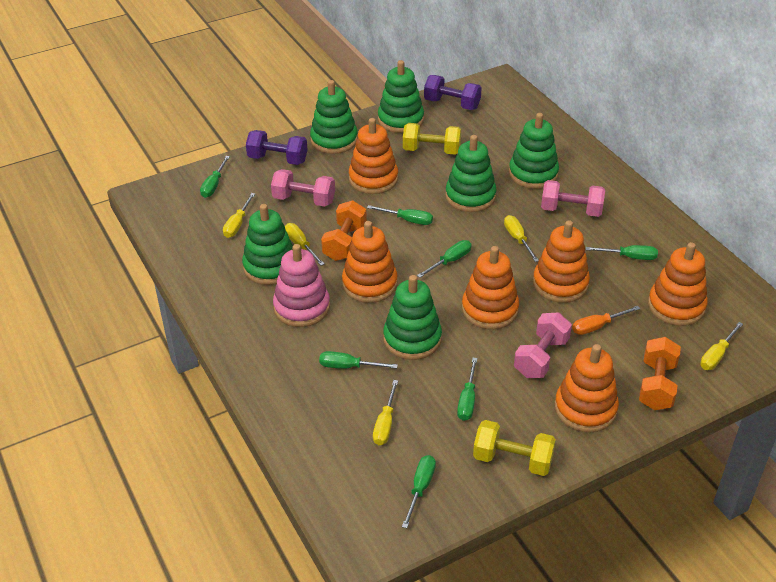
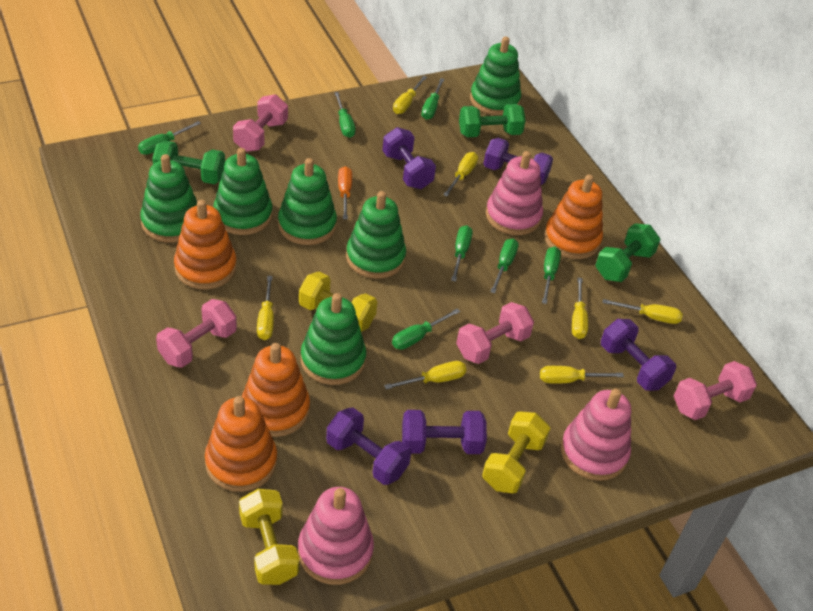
green dumbbell: none = 0 -> [152,140,225,184] [459,104,526,137] [596,223,661,282] = 3
orange dumbbell: [321,200,367,261] [639,337,681,410] = 2 -> none = 0
orange stacking toy: [342,221,397,303] [349,118,398,194] [462,246,519,329] [533,220,590,303] [555,344,619,432] [648,242,708,326] = 6 -> [174,200,237,290] [205,396,277,492] [242,343,310,437] [544,175,603,259] = 4
pink dumbbell: [271,169,335,206] [514,312,572,378] [541,180,605,217] = 3 -> [156,299,237,368] [233,94,288,152] [456,302,534,364] [674,361,757,420] = 4
pink stacking toy: [273,244,330,327] = 1 -> [298,487,374,585] [486,151,543,235] [561,389,631,481] = 3
purple dumbbell: [246,130,308,165] [424,75,482,110] = 2 -> [326,407,411,485] [382,127,436,189] [402,410,487,454] [483,138,553,185] [601,319,676,391] = 5
yellow dumbbell: [403,123,461,155] [473,420,556,476] = 2 -> [239,489,300,585] [299,272,377,332] [482,411,550,493] = 3
yellow screwdriver: [223,193,255,238] [285,223,325,266] [373,380,398,445] [504,215,539,262] [700,322,743,370] = 5 -> [257,276,274,340] [384,361,467,389] [393,76,427,114] [443,152,478,196] [540,366,624,383] [572,278,588,339] [603,299,683,324] = 7

